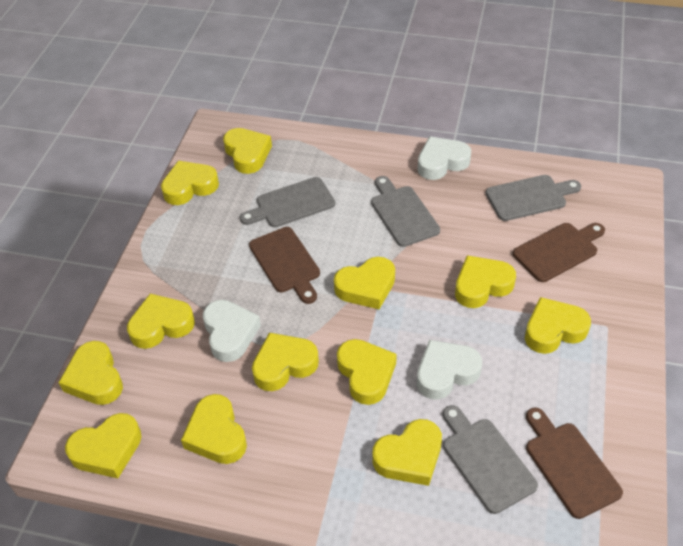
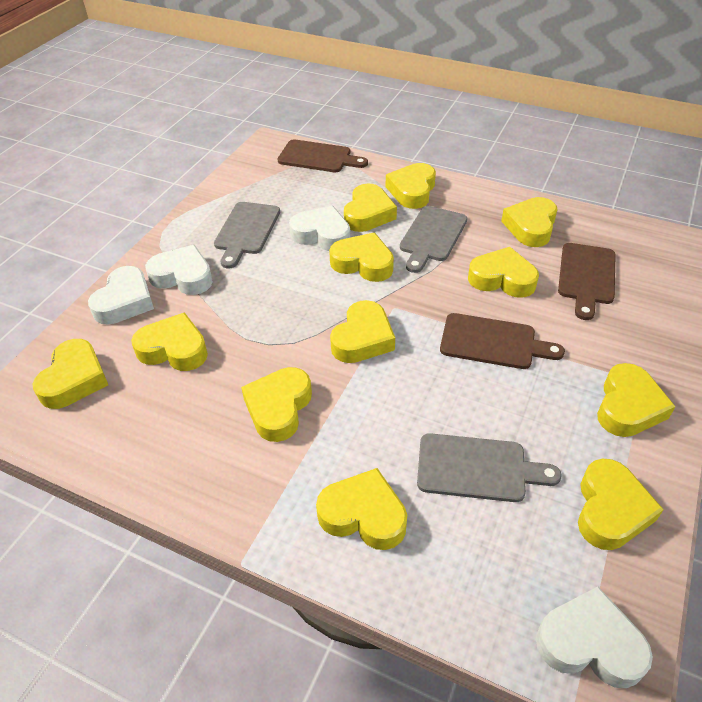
grey cutting board: [240,177,335,227] [371,176,440,247] [443,405,538,514] [486,175,581,221] = 4 -> [214,202,280,268] [400,206,467,273] [417,433,562,502] = 3
white heart: [203,300,261,362] [417,340,482,400] [418,136,471,180] = 3 -> [88,266,154,325] [145,245,213,295] [289,206,350,251] [536,586,653,688] = 4

